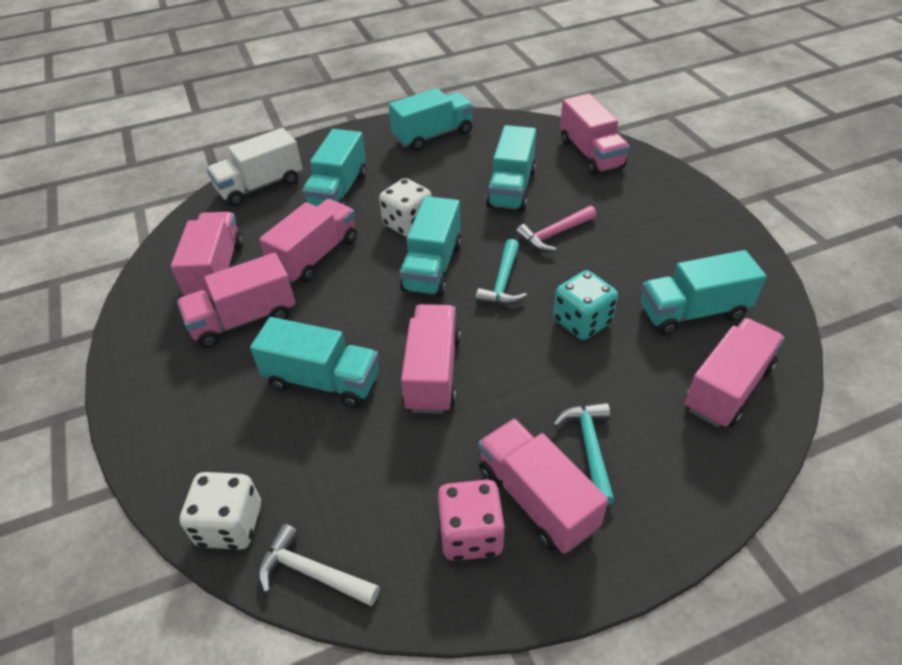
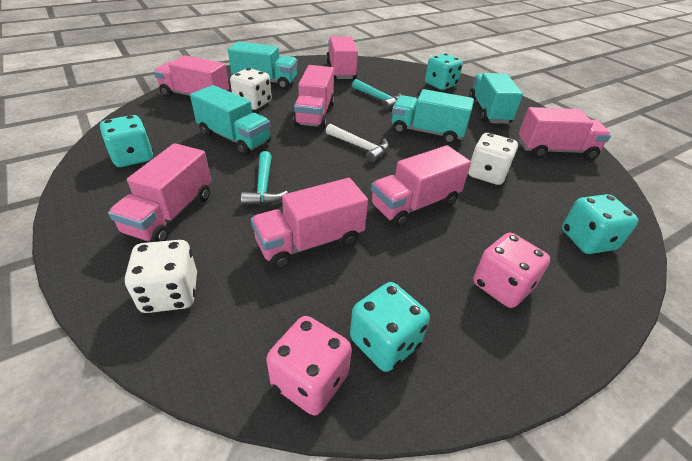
pink dice: [438,480,505,561] = 1 -> [266,316,352,416] [473,232,550,308] = 2
pink hammer: [516,206,596,252] = 1 -> none = 0
turquoise dice: [553,270,618,340] = 1 -> [100,115,153,167] [350,282,430,372] [425,53,463,90] [562,194,639,254] = 4
turquoise truck: [250,317,379,408] [302,129,366,206] [389,88,474,151] [400,196,462,297] [486,125,536,212] [641,250,767,335] = 6 -> [190,85,271,155] [228,41,298,89] [392,89,474,144] [469,73,523,124] = 4
white dice: [179,472,261,550] [379,178,432,237] = 2 -> [124,240,197,313] [230,68,271,110] [468,133,518,185] = 3
white truck: [207,128,303,206] = 1 -> none = 0

